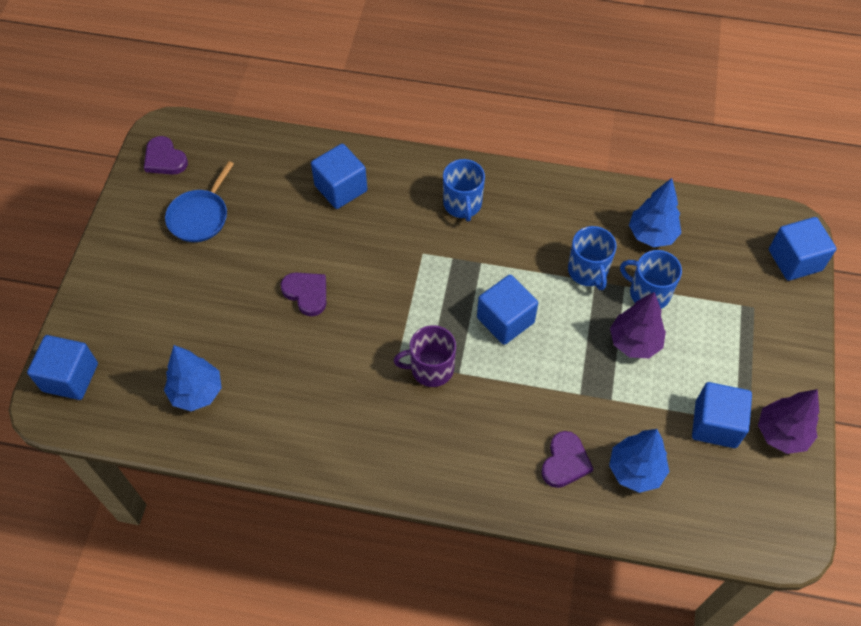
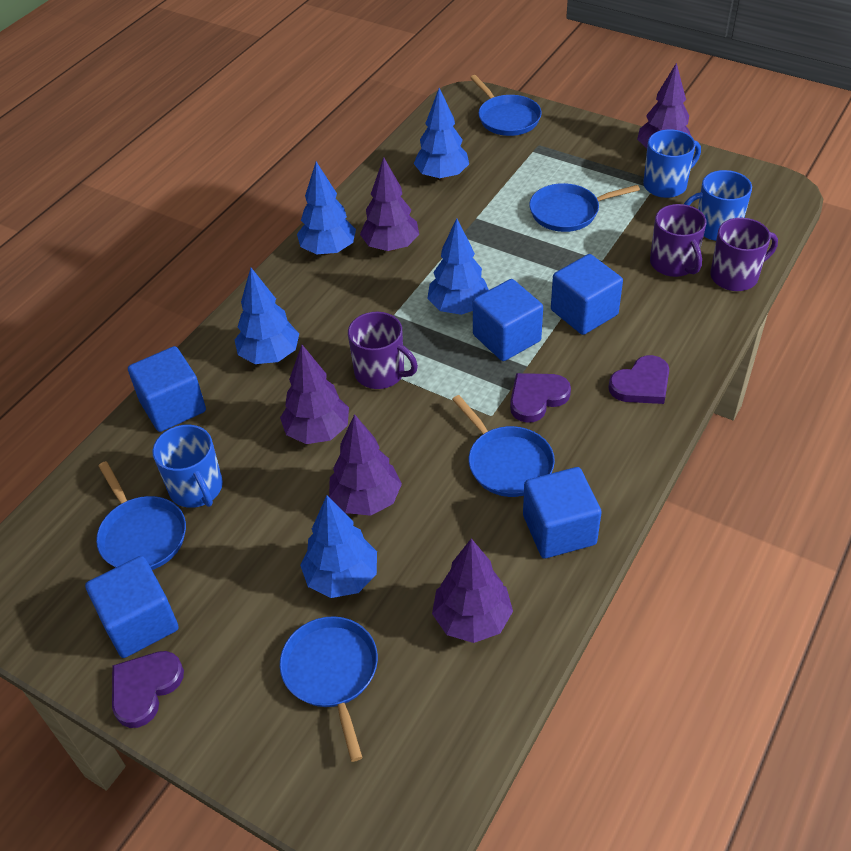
blue pan: [165,161,234,242] = 1 -> [96,461,186,570] [280,616,378,762] [452,395,555,497] [470,75,542,136] [529,183,640,232] = 5
blue tree: [164,345,222,411] [609,429,669,493] [629,178,681,247] = 3 -> [235,268,299,364] [297,162,356,255] [300,495,377,598] [414,88,469,180] [427,218,489,315] = 5
purple mug: [393,325,456,387] = 1 -> [348,312,418,389] [650,204,706,277] [710,218,778,291] = 3
purple tree: [610,292,666,358] [758,389,819,454] = 2 -> [280,345,349,444] [329,414,402,516] [360,157,419,251] [432,538,513,643] [637,63,692,148] = 5

